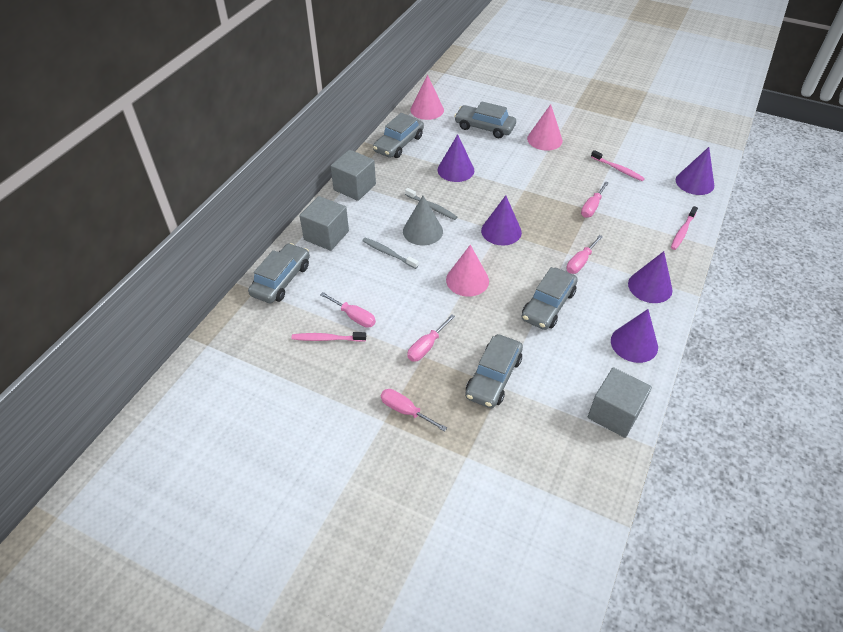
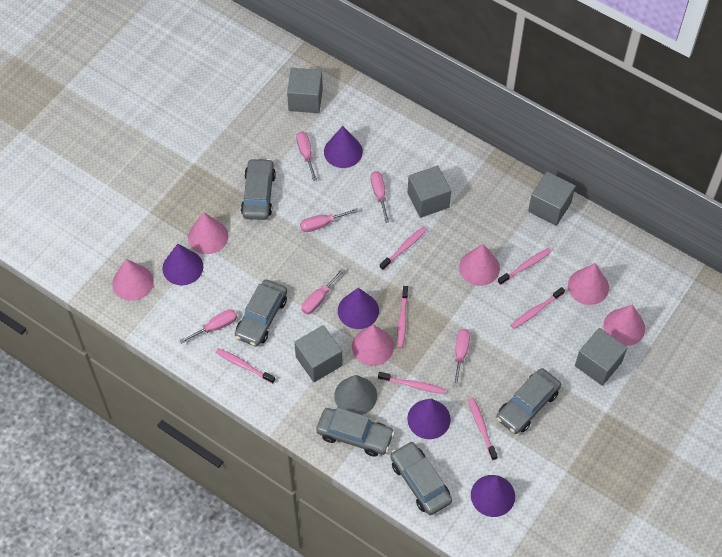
grey cube: [299,196,349,251] [331,150,376,201] [588,367,652,438] = 3 -> [287,68,323,113] [294,325,343,382] [408,166,451,218] [528,172,575,226] [575,328,627,386] = 5
grey toothbrush: [362,238,419,269] [405,188,457,220] = 2 -> none = 0
pink cone: [411,75,444,120] [446,245,489,297] [527,104,563,151] = 3 -> [112,259,154,301] [188,212,228,254] [352,324,394,366] [459,244,500,286] [568,263,609,305] [603,304,645,346] = 6
pink screwdriver: [320,292,376,328] [381,389,447,432] [407,315,455,362] [566,235,603,274] [581,181,608,218] = 5 -> [179,309,237,344] [296,131,317,181] [300,208,358,232] [301,268,345,314] [371,171,389,223] [453,329,470,387] = 6
pink toothbrush: [292,332,366,342] [591,150,645,181] [671,206,698,250] = 3 -> [216,348,275,384] [378,372,446,394] [380,226,427,270] [397,286,408,348] [468,397,498,460] [498,248,552,285] [511,287,565,329] = 7

